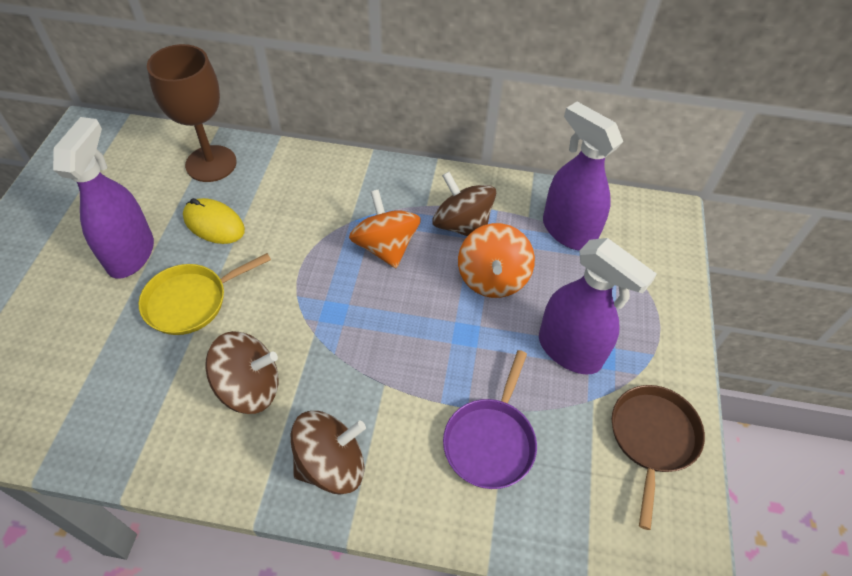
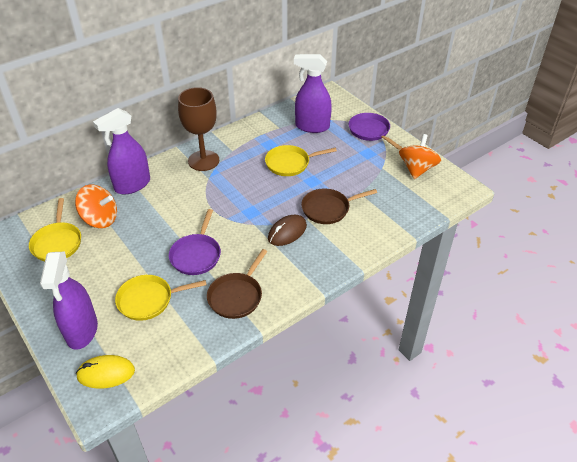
brown mouse: none = 0 -> [268,215,307,246] = 1
brown pan: [612,385,705,530] = 1 -> [207,249,268,319] [301,188,377,224] = 2
brown spinning top: [205,331,279,414] [291,411,366,495] [432,172,496,236] = 3 -> none = 0
purple pan: [443,350,537,489] = 1 -> [169,209,221,275] [349,113,402,150] = 2
yellow pan: [139,253,271,335] = 1 -> [29,198,81,262] [115,275,206,321] [265,145,337,176] = 3

